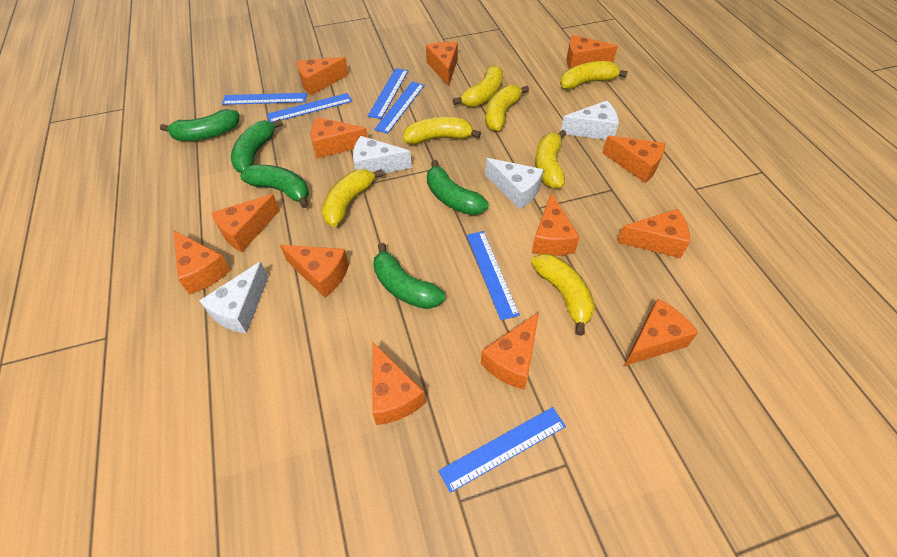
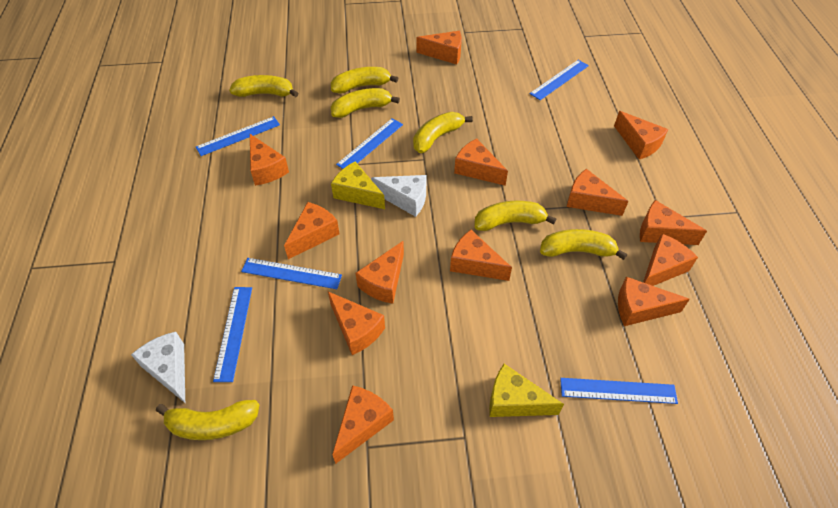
green banana: [160,109,239,141] [231,119,283,173] [240,165,309,208] [373,243,445,309] [427,160,489,215] = 5 -> none = 0
white cheese: [199,261,268,333] [353,136,412,174] [485,158,544,210] [561,101,619,140] = 4 -> [131,332,185,403] [371,175,426,217] = 2
yellow cheese: none = 0 -> [331,161,385,209] [489,364,564,417] = 2

